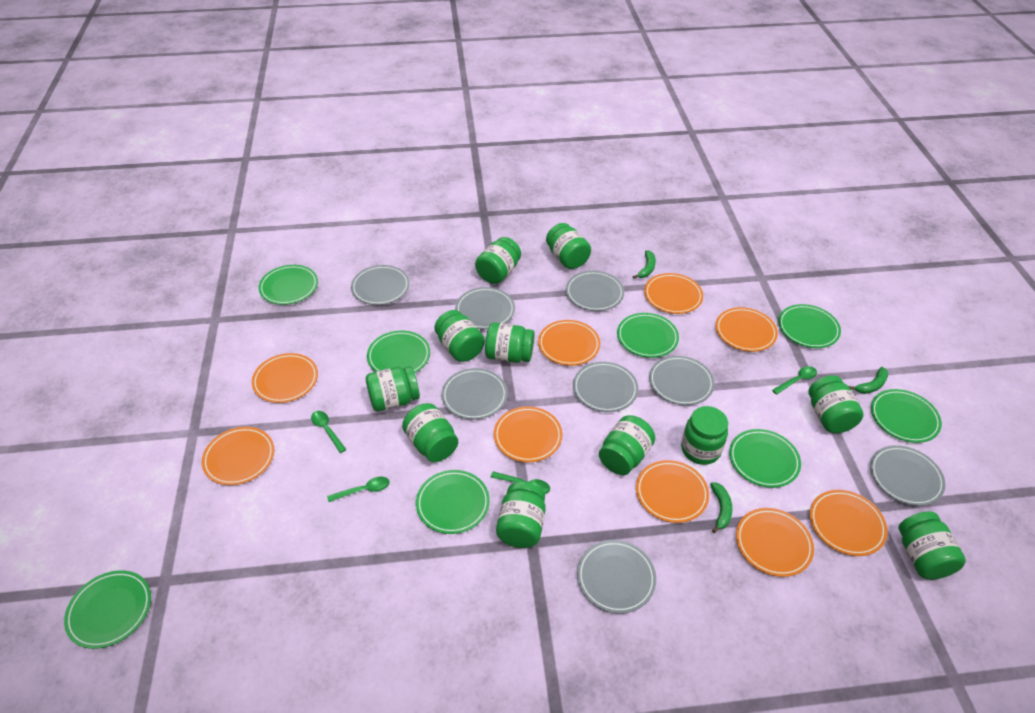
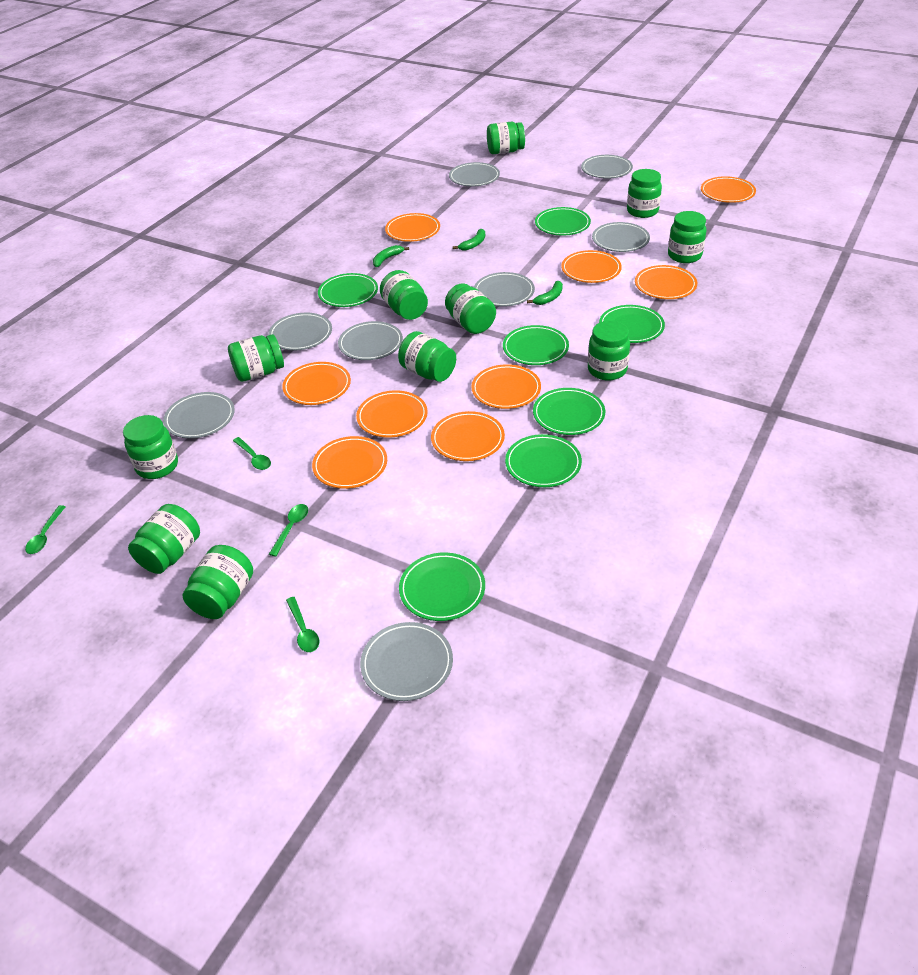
green plate: [64,570,151,649] [259,265,318,305] [367,330,430,373] [416,470,490,534] [617,313,679,358] [729,429,801,488] [778,304,841,348] [871,389,942,443] = 8 -> [318,273,378,307] [399,552,485,621] [503,325,569,365] [505,434,582,487] [533,388,605,435] [535,207,591,236] [599,305,665,343] = 7

